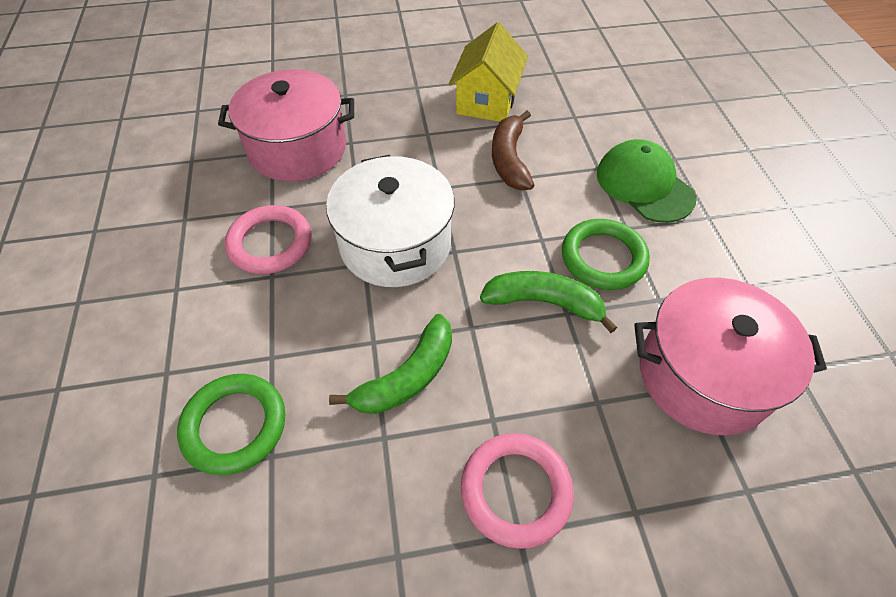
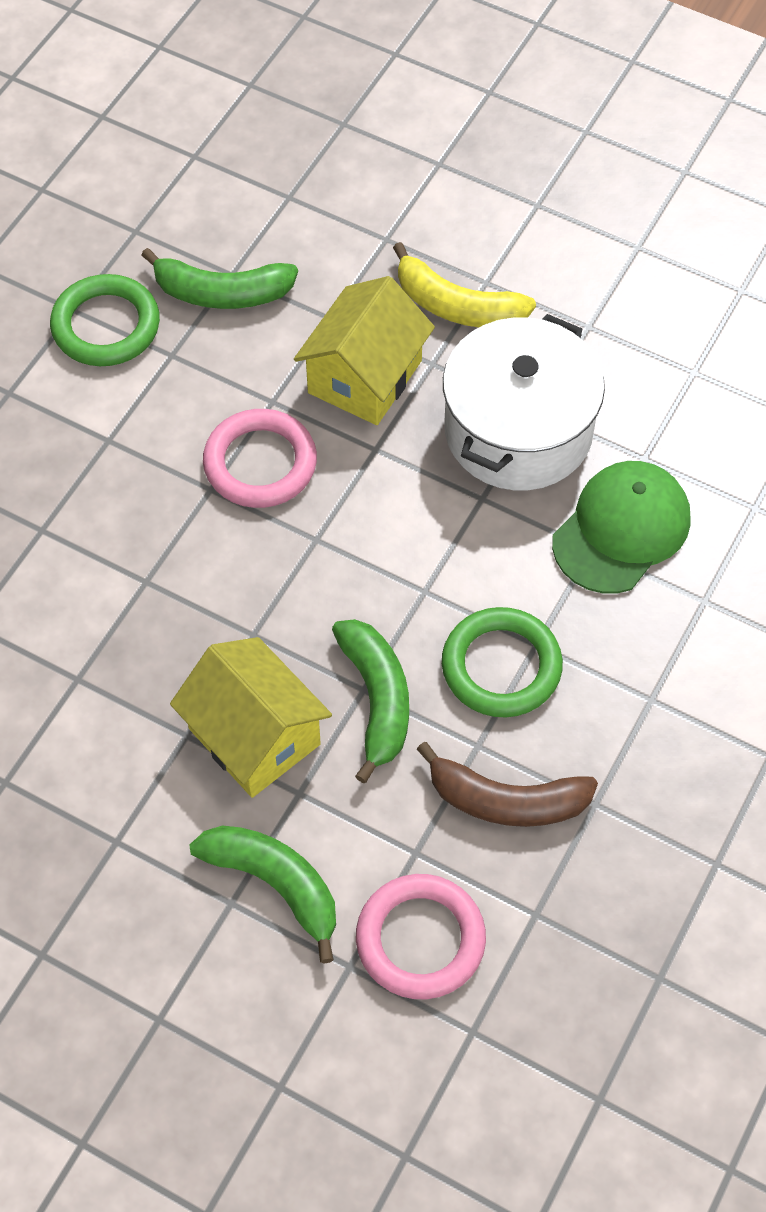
green banana: [329,314,452,414] [480,271,617,333] = 2 -> [141,248,298,309] [190,825,336,964] [332,619,409,783] = 3
pink pot: [218,69,354,182] [634,278,827,435] = 2 -> none = 0
yellow banana: none = 0 -> [393,242,536,327] = 1
yellow house: [449,22,528,122] = 1 -> [170,637,332,798] [294,276,435,425] = 2

